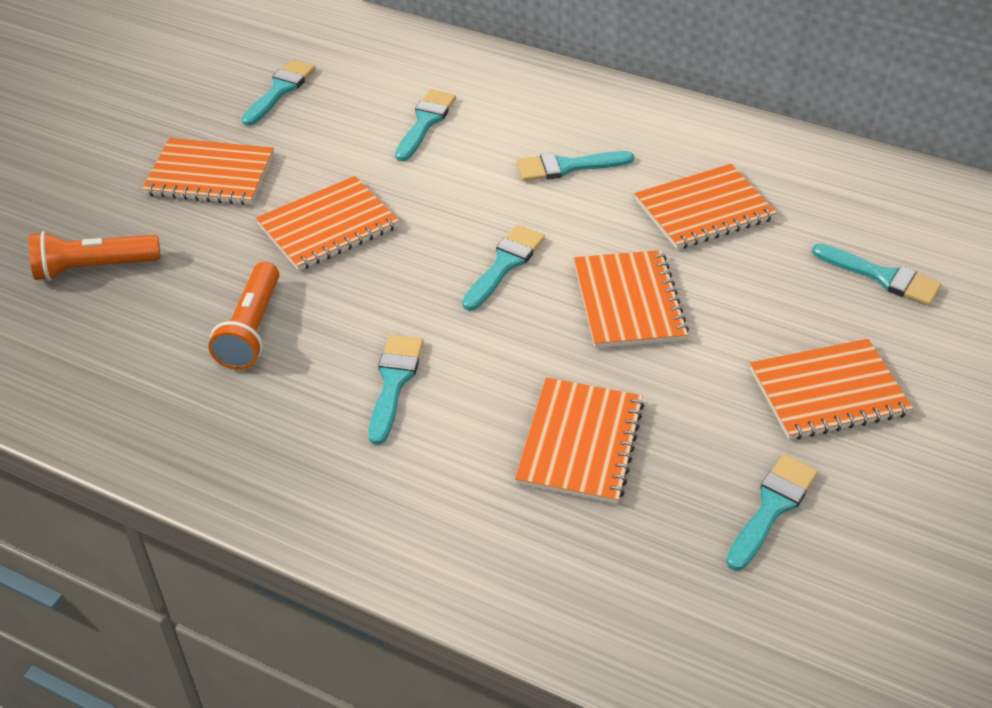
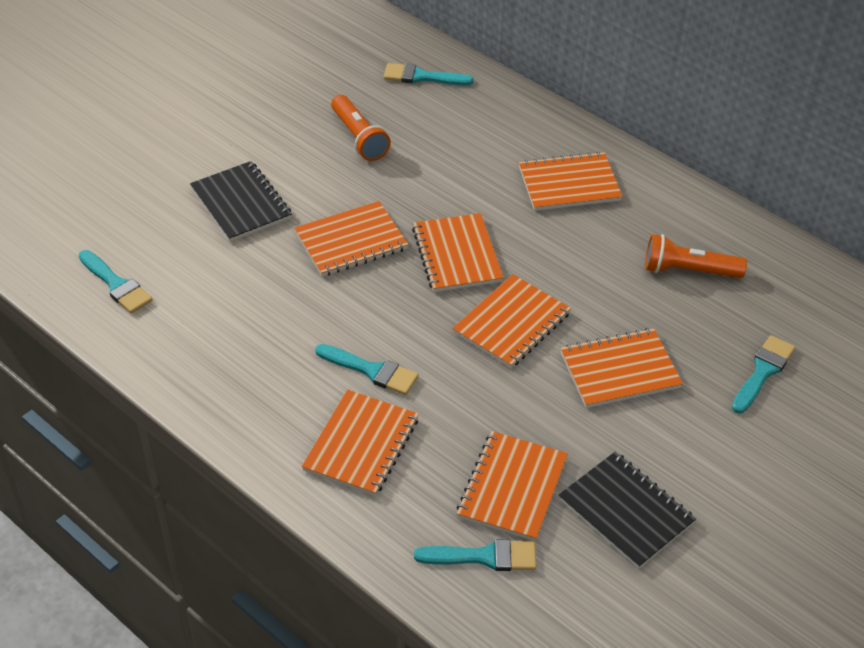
black notebook: none = 0 -> [190,161,292,242] [559,452,696,569] = 2
orange notebook: [142,138,274,205] [256,176,399,271] [515,377,644,504] [574,250,689,348] [635,164,777,250] [750,339,913,440] = 6 -> [294,201,408,277] [302,390,419,496] [412,213,504,292] [452,274,571,368] [457,431,568,541] [519,152,623,211] [560,328,683,408] = 7
turquoise brush: [242,59,315,126] [369,334,424,445] [395,89,456,161] [462,225,545,311] [517,151,634,181] [726,454,818,571] [812,243,941,306] = 7 -> [79,250,153,314] [315,344,419,395] [384,63,473,85] [414,539,537,571] [732,335,795,414] = 5

